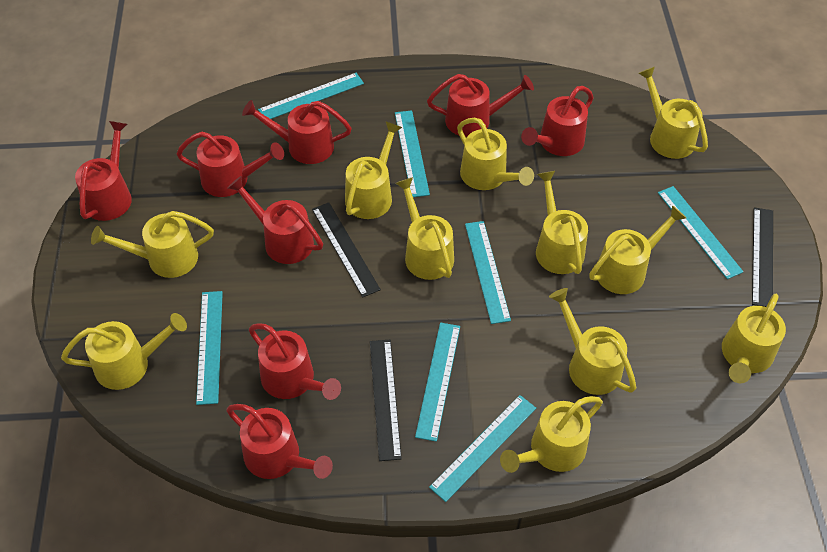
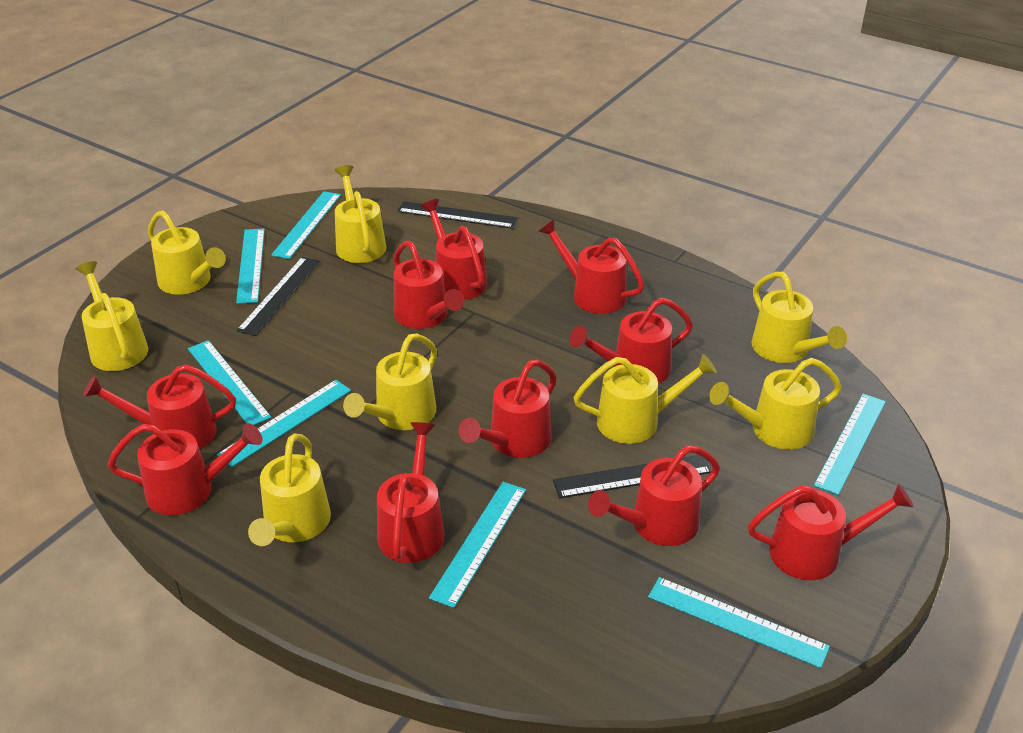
red watering can: [75,121,132,221] [176,132,284,197] [226,404,333,479] [227,176,323,264] [242,100,352,164] [249,323,341,400] [427,74,534,137] [521,86,594,156] = 8 -> [83,364,236,449] [108,423,263,515] [377,422,445,563] [393,241,464,329] [421,199,487,300] [459,360,557,458] [538,220,644,314] [569,298,693,384] [588,446,720,546] [748,484,914,580] = 10
yellow watering can: [61,313,187,390] [91,211,214,278] [345,121,402,219] [395,177,454,280] [457,118,534,190] [500,396,603,473] [536,171,588,274] [549,288,636,395] [589,205,686,294] [638,67,708,159] [722,294,786,383] = 11 -> [76,261,148,371] [148,210,226,295] [248,434,331,546] [335,165,386,263] [343,333,437,430] [574,354,717,444] [709,358,842,450] [752,272,847,363] = 8

